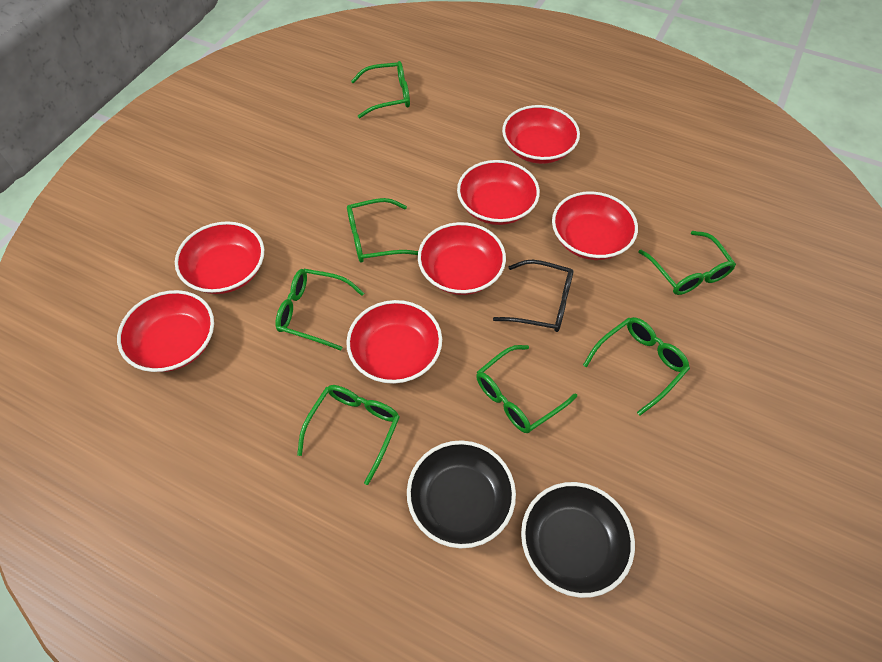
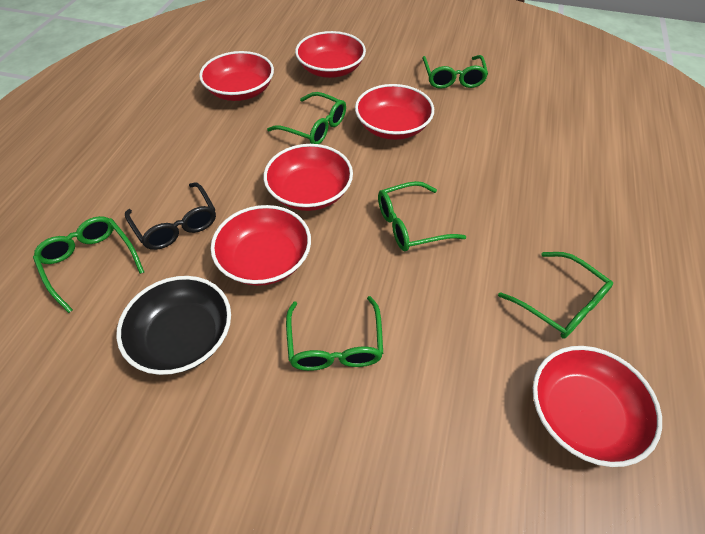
black bowl: [407,440,516,548] [521,482,635,598] = 2 -> [116,276,231,375] = 1
green glasses: [275,269,364,351] [297,385,400,485] [347,198,418,263] [351,61,410,118] [476,345,577,433] [583,317,690,415] [638,231,736,295] = 7 -> [33,216,144,313] [267,92,346,144] [286,296,383,371] [378,181,466,251] [422,55,488,89] [498,252,613,339] = 6
red bowl: [117,290,214,372] [175,221,264,294] [346,300,442,384] [418,222,506,295] [457,160,540,225] [502,105,580,164] [552,191,638,260] = 7 -> [199,51,274,101] [211,205,311,286] [264,144,353,211] [295,31,366,78] [355,84,434,140] [533,346,662,467] = 6

